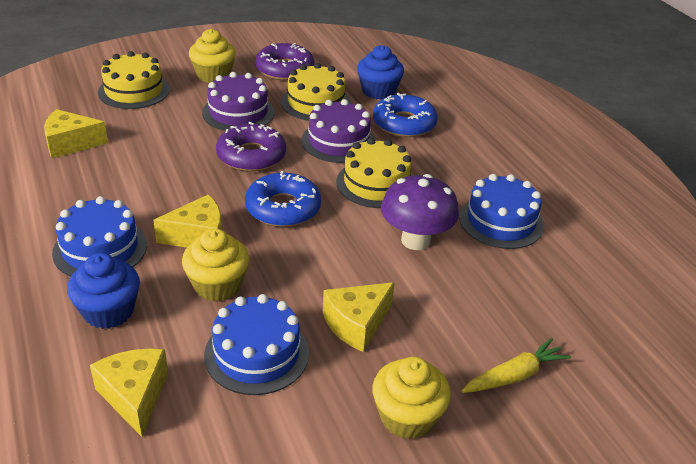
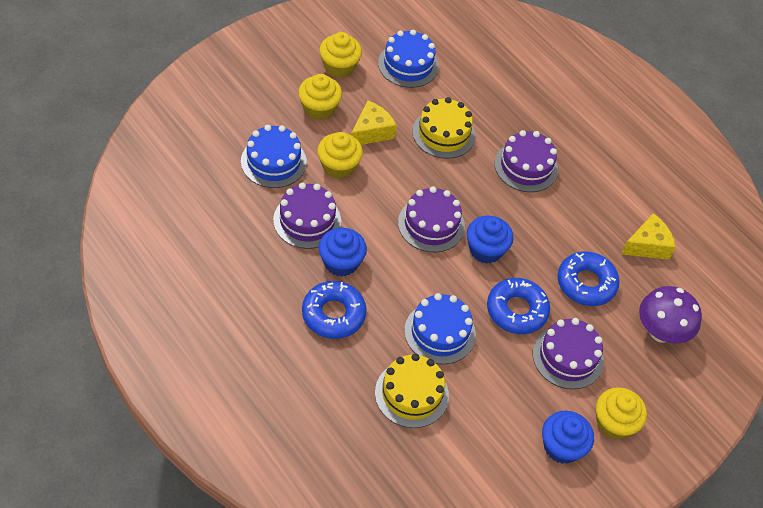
blue cupcake: [67,253,140,329] [357,45,404,99] = 2 -> [318,228,367,277] [467,216,513,264] [542,411,594,464] = 3
blue donut: [245,171,321,227] [373,93,438,137] = 2 -> [302,281,367,339] [487,278,550,334] [557,251,620,306] = 3
purple cake: [202,72,274,131] [301,99,376,163] = 2 -> [273,183,341,249] [398,186,465,252] [495,130,558,192] [533,318,604,389] = 4
purple donut: [216,122,286,172] [255,43,314,80] = 2 -> none = 0
yellow cake: [98,51,170,109] [281,63,351,121] [336,138,412,208] = 3 -> [375,353,449,428] [412,97,476,159] = 2
yellow carrot: [462,338,571,393] = 1 -> none = 0
yellow cheese: [44,109,108,158] [90,348,168,437] [153,194,222,248] [323,282,395,352] = 4 -> [351,100,397,145] [621,213,676,260] = 2
yellow cupcake: [182,229,249,301] [189,29,236,83] [372,357,451,439] = 3 -> [298,74,342,120] [317,132,363,179] [319,32,362,78] [596,387,647,440] = 4

